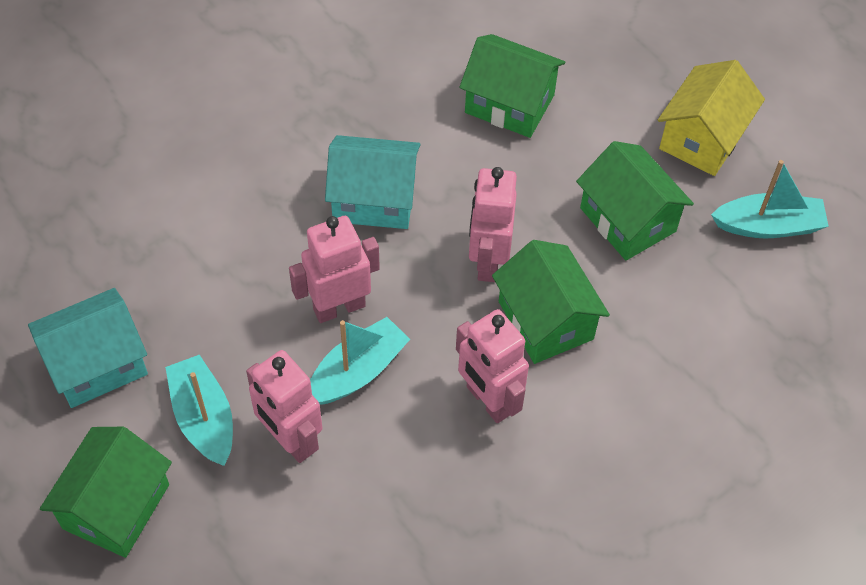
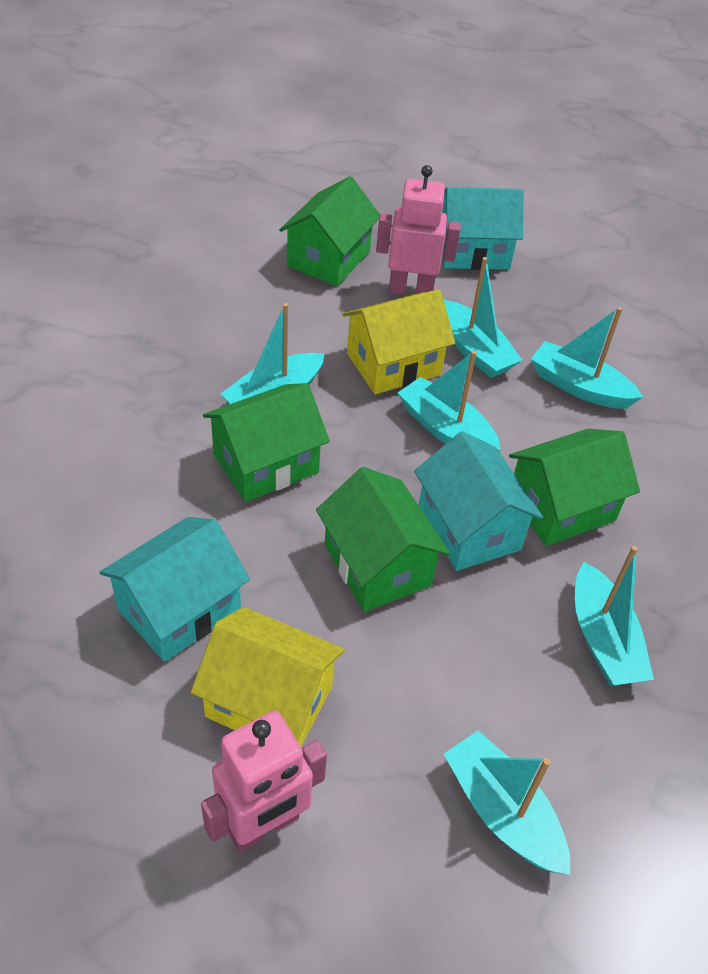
pink robot: [246,350,322,463] [289,216,380,323] [456,309,529,423] [469,167,517,282] = 4 -> [201,711,327,852] [376,165,461,295] = 2
turquoise boat: [165,355,233,466] [310,317,410,405] [711,160,829,239] = 3 -> [220,303,324,404] [398,350,501,451] [444,257,522,378] [444,731,570,875] [531,307,643,409] [575,546,654,685] = 6
turquoise house: [28,288,148,408] [325,135,420,229] = 2 -> [100,517,250,662] [414,431,543,571] [442,187,524,270] = 3
yellow house: [658,60,765,176] = 1 -> [191,607,345,747] [342,289,455,394] = 2

